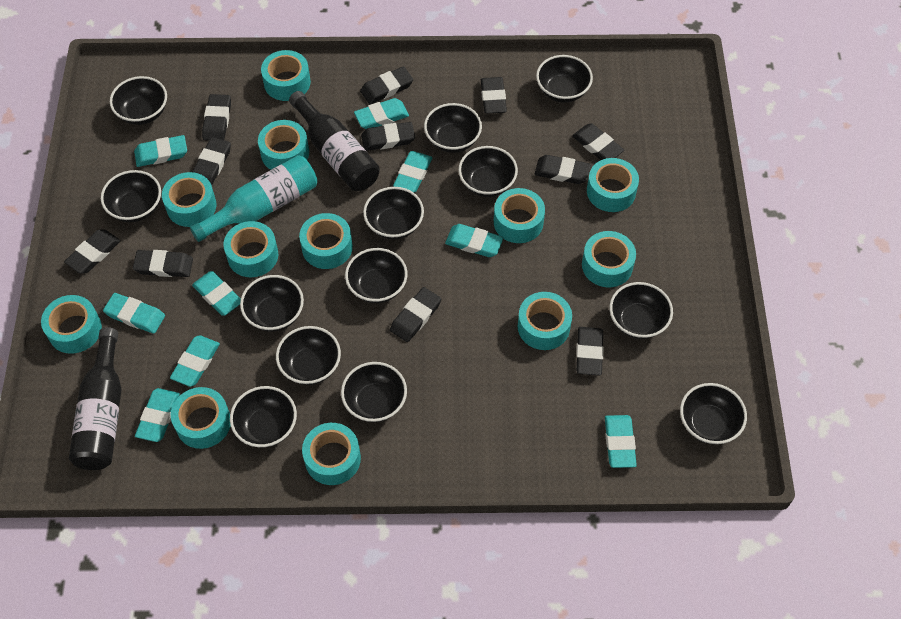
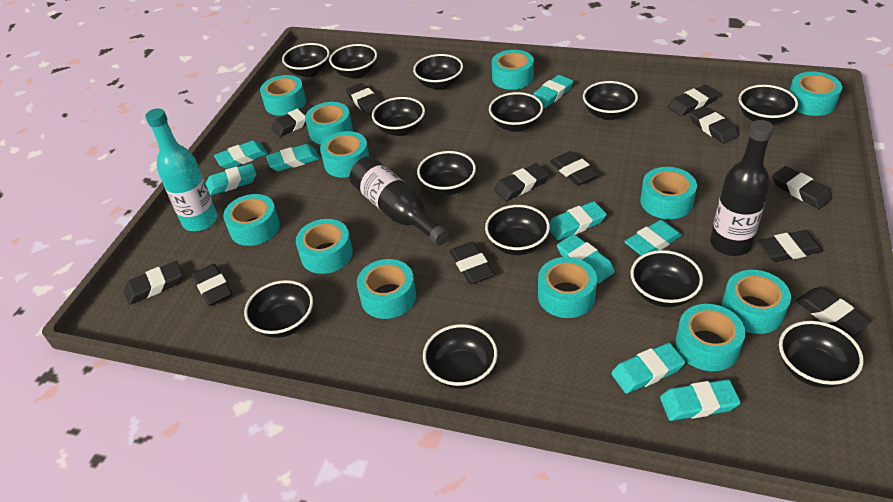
black eraser: [64,229,121,274] [133,250,193,277] [192,137,231,185] [202,94,231,141] [360,66,413,104] [361,122,415,151] [390,287,441,342] [481,77,507,114] [535,155,591,184] [572,123,624,160] [576,327,604,376] = 11 -> [124,261,183,305] [192,264,232,306] [271,104,313,137] [346,83,381,116] [450,242,494,284] [494,163,549,201] [550,151,599,185] [668,85,719,116] [689,106,739,144] [758,230,823,262] [772,166,832,209] [795,287,871,335] = 12

